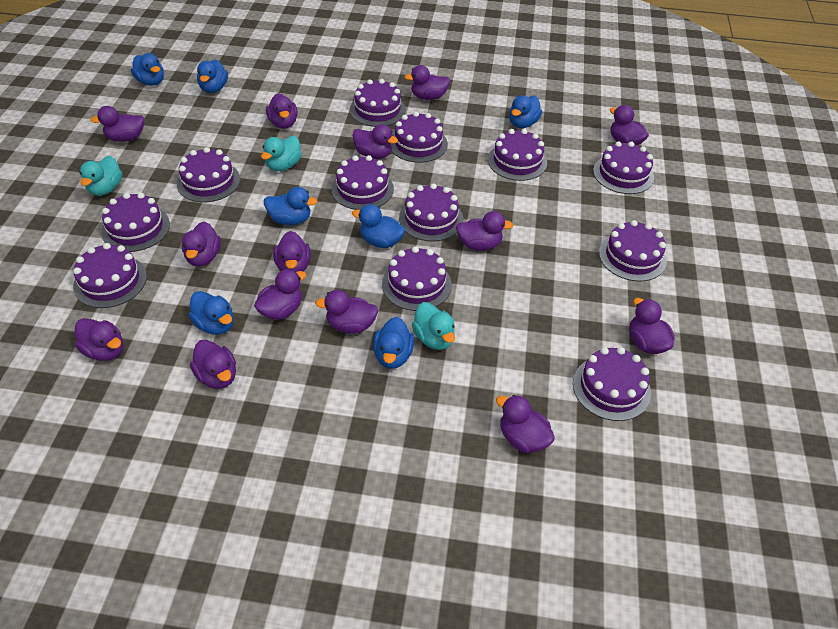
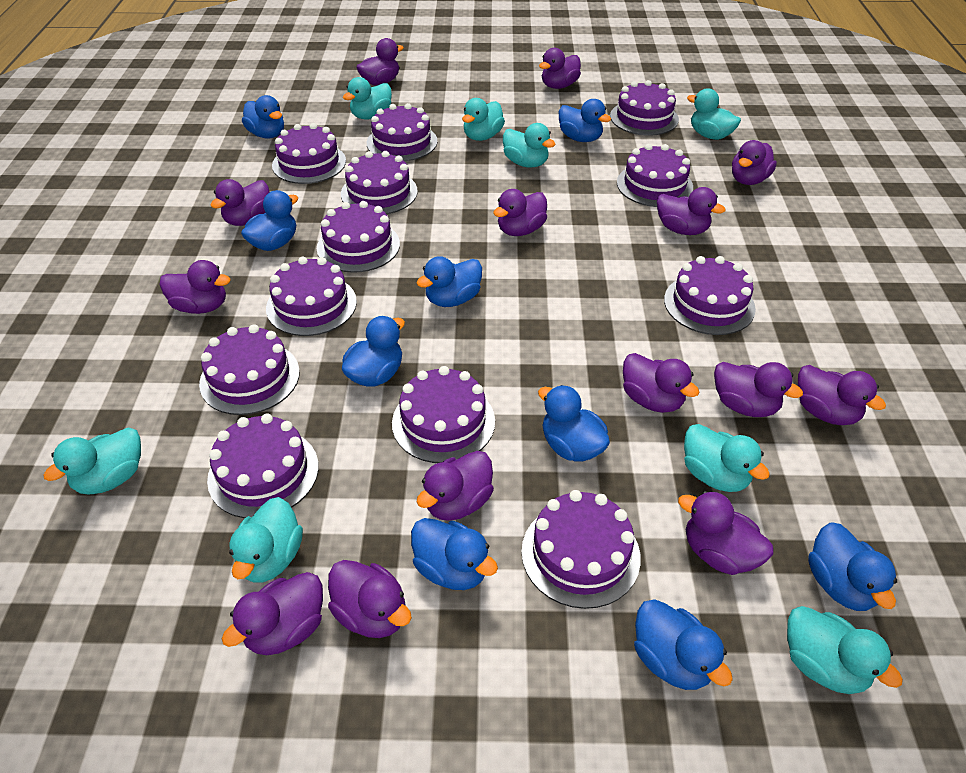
blue duck: [131,53,164,86] [188,291,233,335] [197,59,228,93] [264,187,317,225] [352,204,405,248] [373,317,414,369] [509,95,542,128] = 7 -> [241,190,298,251] [242,95,284,139] [342,316,405,387] [411,518,498,590] [416,256,482,307] [538,385,610,461] [559,99,611,142] [634,599,733,690] [808,522,897,611] = 9
turquoise duck: [80,156,122,196] [261,136,302,171] [412,302,455,350] = 3 -> [43,428,141,494] [229,497,303,583] [343,77,392,120] [462,98,505,141] [503,123,556,168] [684,424,770,492] [687,88,741,140] [787,606,903,694] = 8

